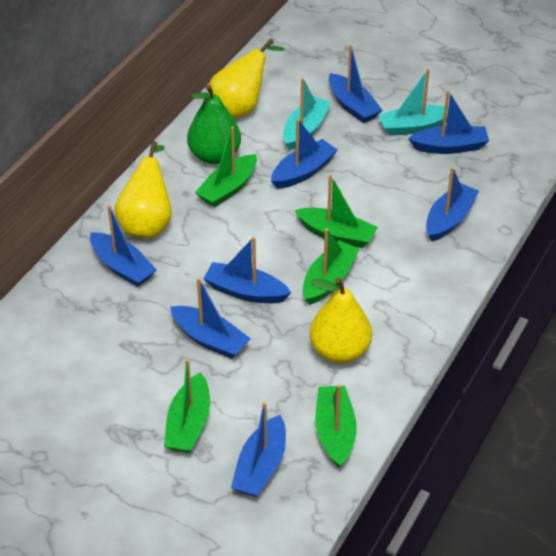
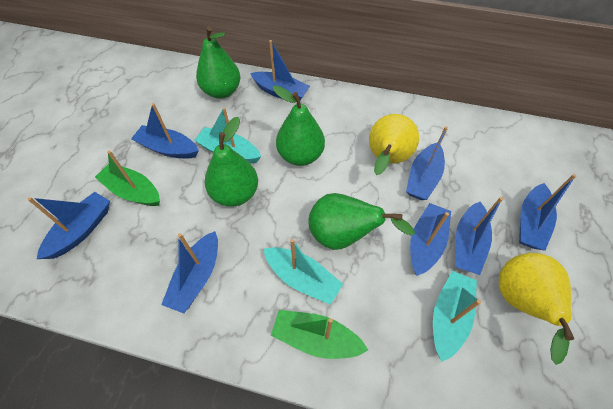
green boat: [164,359,210,453] [195,127,257,207] [295,174,378,248] [303,228,360,305] [315,384,357,468] = 5 -> [95,151,160,206] [271,310,368,359] = 2
green pear: [187,85,241,164] = 1 -> [196,27,240,99] [205,117,258,207] [273,85,325,166] [308,193,415,250] = 4
turquoise boat: [283,78,331,150] [378,69,449,136] = 2 -> [194,107,261,164] [264,239,343,305] [433,271,481,362] = 3
yellow pear: [114,141,172,238] [208,39,285,119] [309,278,372,363] = 3 -> [369,114,419,175] [499,253,574,365] = 2

